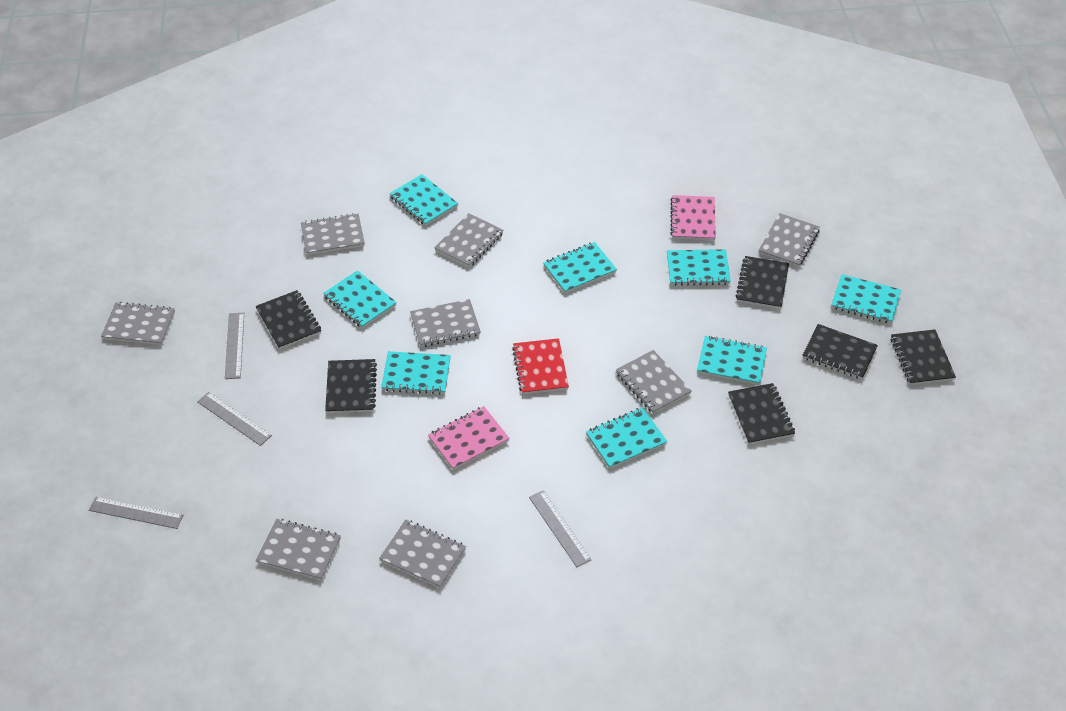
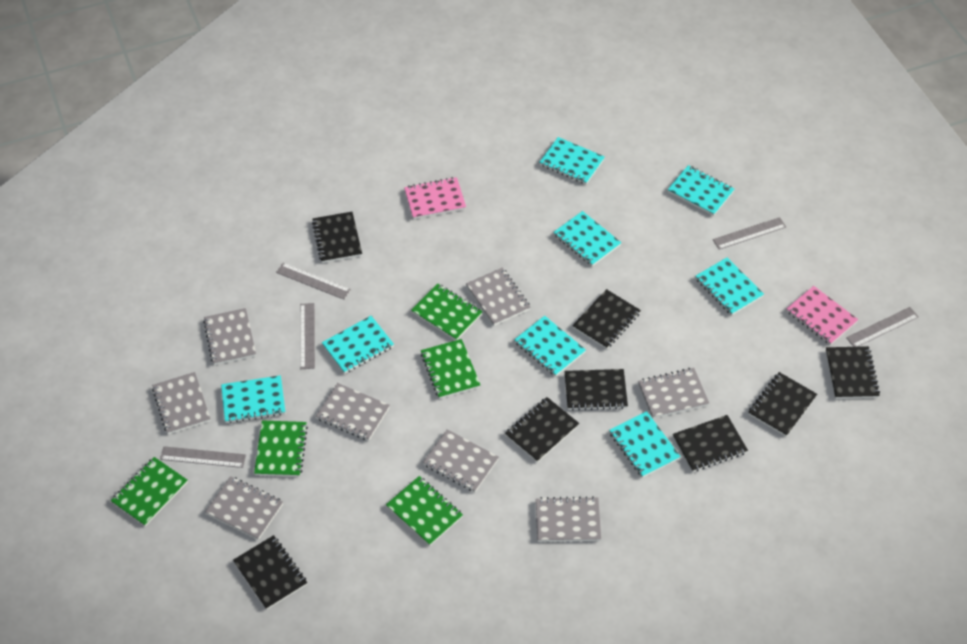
black notebook: [255,290,321,350] [325,359,377,413] [728,383,795,445] [736,256,789,309] [803,324,878,379] [891,329,956,385] = 6 -> [233,535,307,610] [312,212,362,263] [505,397,579,462] [565,369,628,410] [573,289,641,349] [673,415,748,472] [748,372,817,437] [826,346,880,399] = 8
green notebook: none = 0 -> [111,457,188,526] [254,420,308,477] [386,476,463,546] [411,284,483,340] [421,339,480,399] = 5
grey ruler: [89,497,183,529] [197,392,272,446] [225,313,244,379] [529,490,592,567] = 4 -> [160,446,246,468] [276,263,351,300] [300,303,315,369] [713,217,786,250] [846,307,919,347] = 5
red notebook: [512,338,569,395] = 1 -> none = 0

